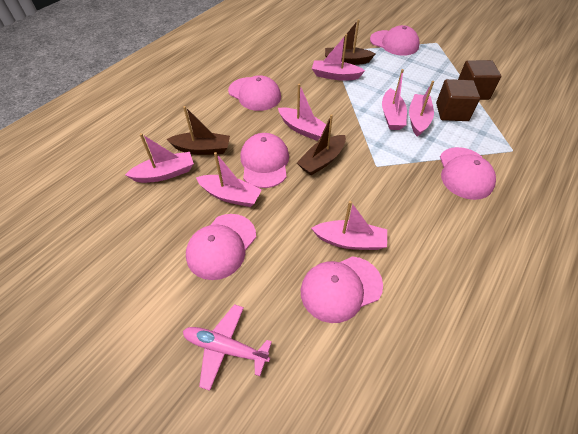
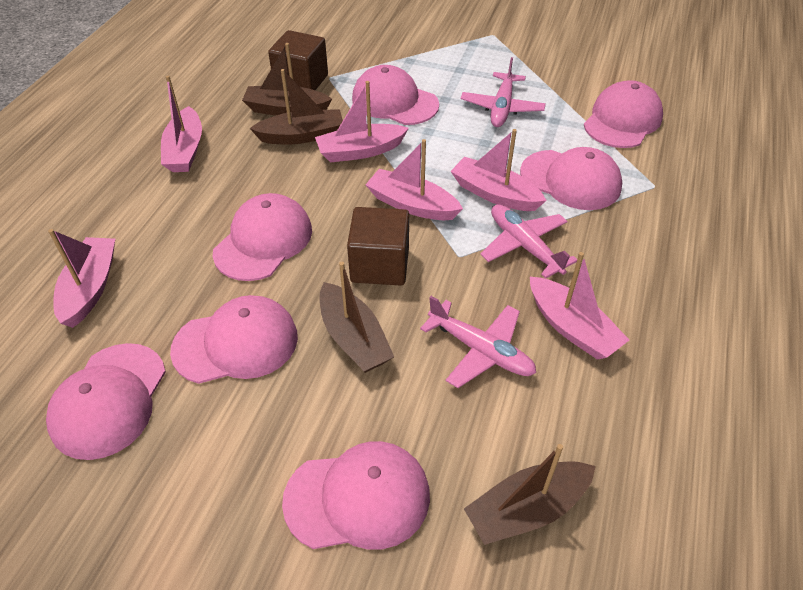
brown boat: [166,106,230,155] [297,114,346,175] [325,19,376,65] = 3 -> [242,43,332,116] [249,69,343,144] [320,262,394,373] [464,444,596,545] = 4
pink boat: [125,133,194,183] [196,152,262,207] [278,84,326,141] [311,201,387,250] [312,34,365,81] [382,69,407,130] [409,81,434,137] = 7 -> [48,229,115,328] [161,76,202,172] [315,81,409,162] [365,139,463,220] [451,129,547,211] [530,252,629,360] = 6
pink cap: [186,214,256,280] [228,75,281,111] [240,133,289,188] [301,256,383,323] [370,25,419,56] [440,147,496,200] = 6 -> [46,343,166,460] [170,295,298,384] [213,193,312,281] [282,441,430,550] [352,65,439,125] [520,147,622,210] [584,80,663,148] = 7
pink plane: [183,304,272,391] = 1 -> [420,296,536,388] [461,57,546,127] [480,204,577,279] = 3

